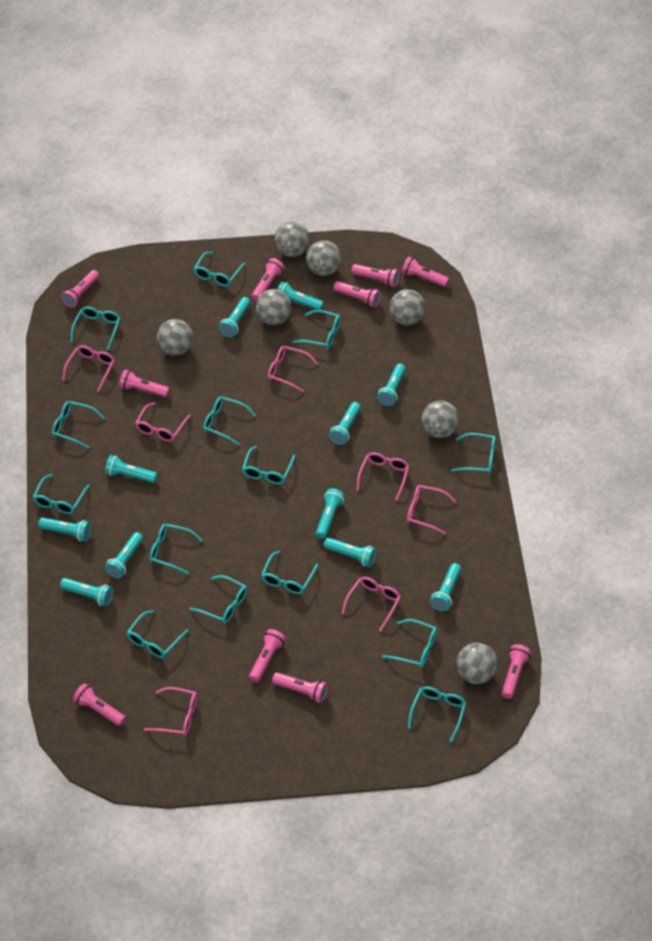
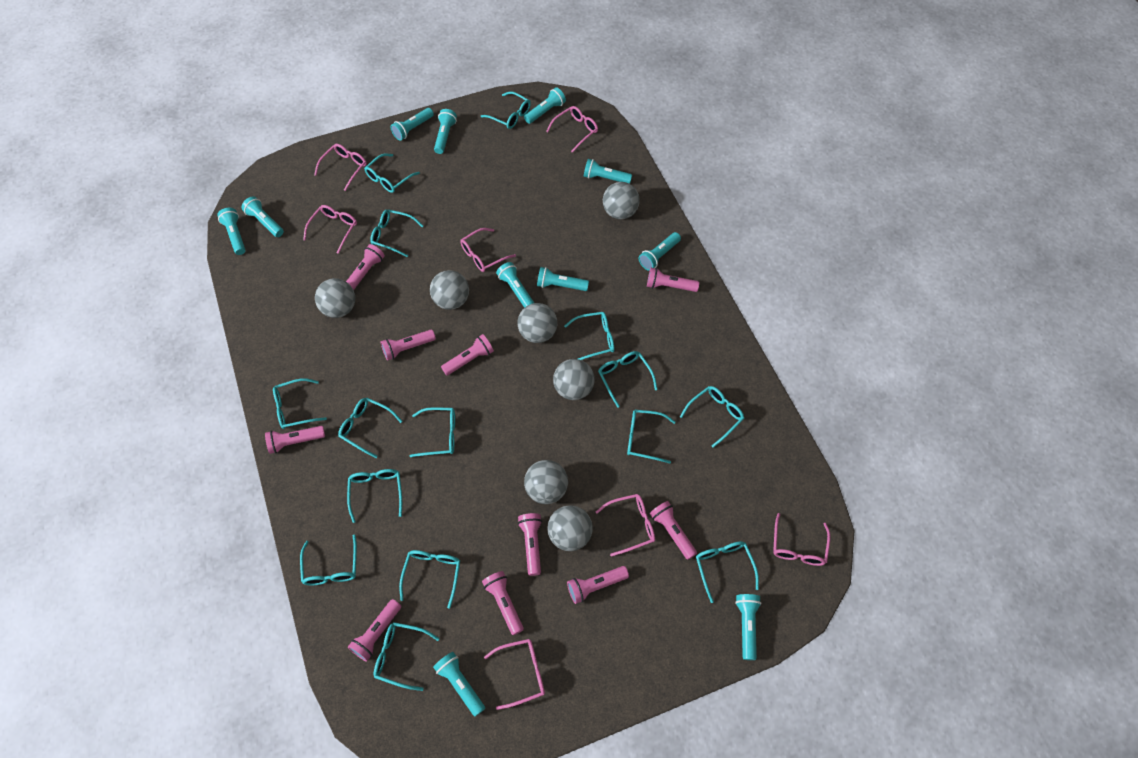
turquoise glasses: [33,474,89,514] [52,401,105,449] [71,307,120,350] [127,610,188,658] [149,524,203,574] [189,575,247,623] [194,252,246,286] [203,397,256,445] [242,446,295,484] [261,551,318,594] [293,310,341,349] [382,619,437,668] [408,686,466,742] [451,433,496,474] = 14 -> [273,378,327,429] [300,534,357,585] [338,397,402,458] [347,469,402,523] [365,153,420,193] [370,209,423,257] [374,622,439,691] [399,550,460,608] [410,407,455,457] [481,92,531,129] [564,312,615,360] [598,351,658,408] [627,410,675,463] [680,386,745,448] [696,541,759,603] = 15

